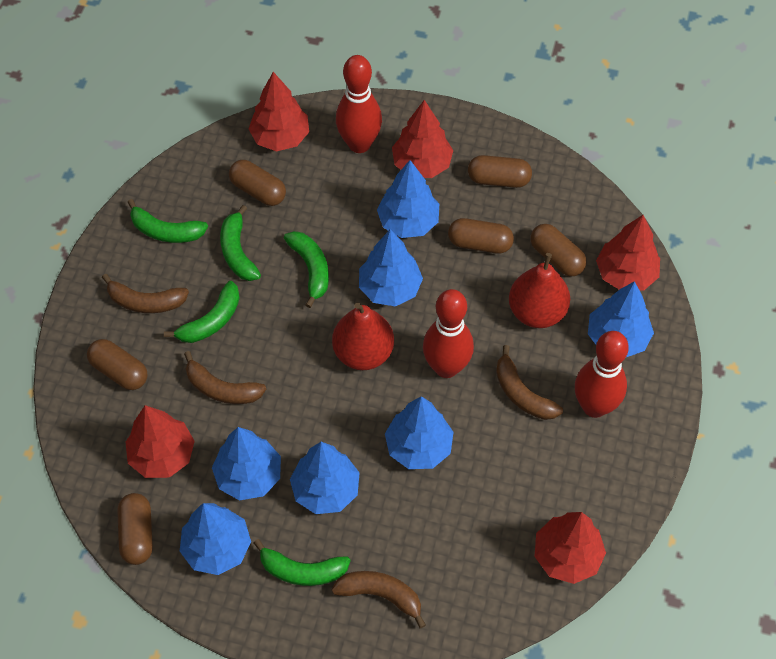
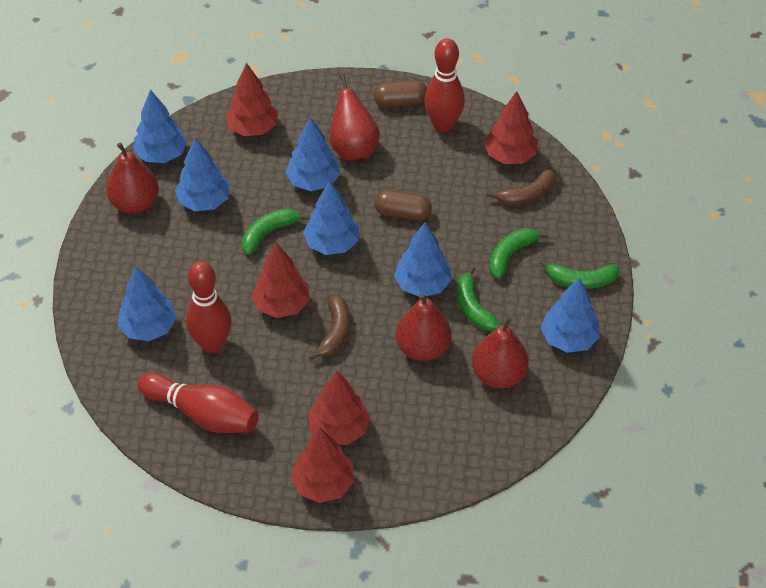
brown banana: [102,274,189,313] [184,351,266,404] [332,571,426,628] [496,345,563,420] = 4 -> [308,294,350,361] [487,167,556,206] = 2
brown capsule: [87,339,148,390] [117,493,153,565] [229,160,286,206] [448,218,514,254] [468,155,532,188] [530,224,587,277] = 6 -> [373,81,427,108] [374,190,432,220] = 2
green banana: [127,199,208,243] [164,281,240,343] [220,205,261,281] [254,539,351,586] [284,231,329,308] = 5 -> [242,208,310,255] [457,266,502,331] [489,228,549,279] [539,259,619,289] = 4
red pear: [332,302,394,370] [509,253,570,328] = 2 -> [106,142,159,214] [330,74,380,160] [396,293,452,361] [472,317,529,389] = 4

